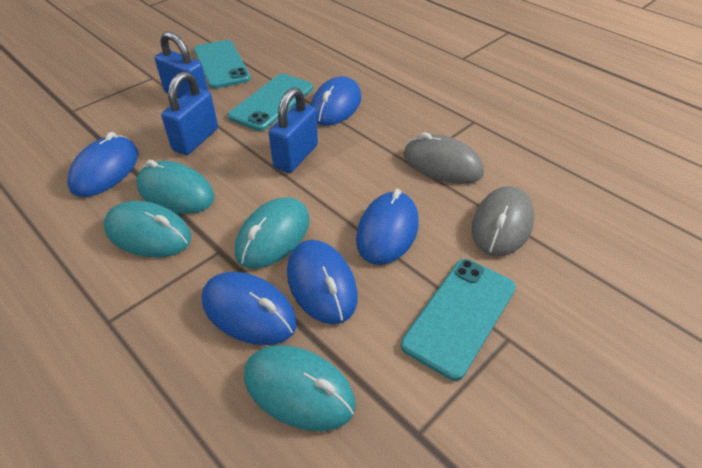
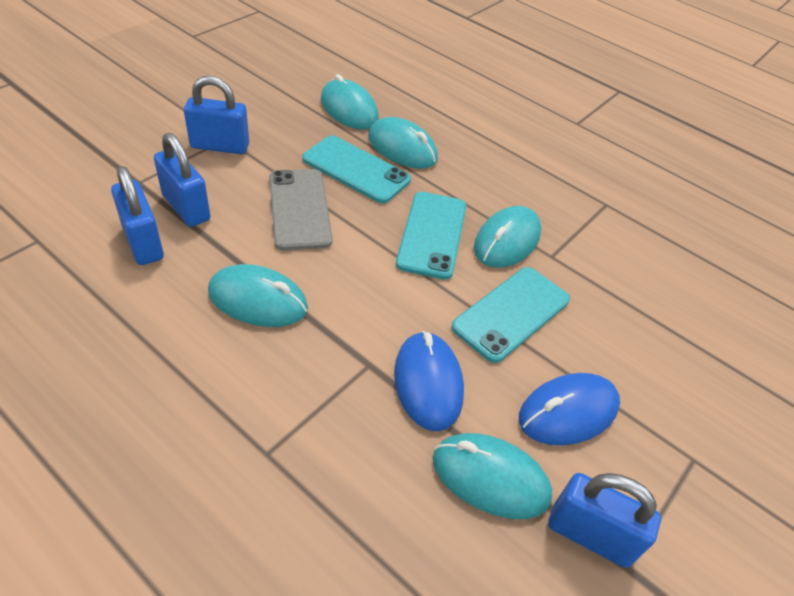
blue mouse: [67,132,139,197] [202,272,297,345] [287,240,358,324] [310,76,361,126] [356,189,419,265] = 5 -> [394,331,464,431] [519,373,620,445] = 2
blue padlock: [155,32,208,98] [161,72,218,155] [269,87,318,173] = 3 -> [111,166,164,265] [154,133,210,227] [184,76,249,154] [548,473,661,568] = 4
grey mouse: [404,132,484,184] [471,186,534,257] = 2 -> none = 0
grey phone: none = 0 -> [269,169,333,251] = 1
turquoise mouse: [104,201,191,258] [136,160,215,214] [235,197,309,269] [244,345,356,431] = 4 -> [208,264,308,327] [321,74,379,130] [368,117,438,169] [433,433,552,519] [474,206,541,268] = 5

